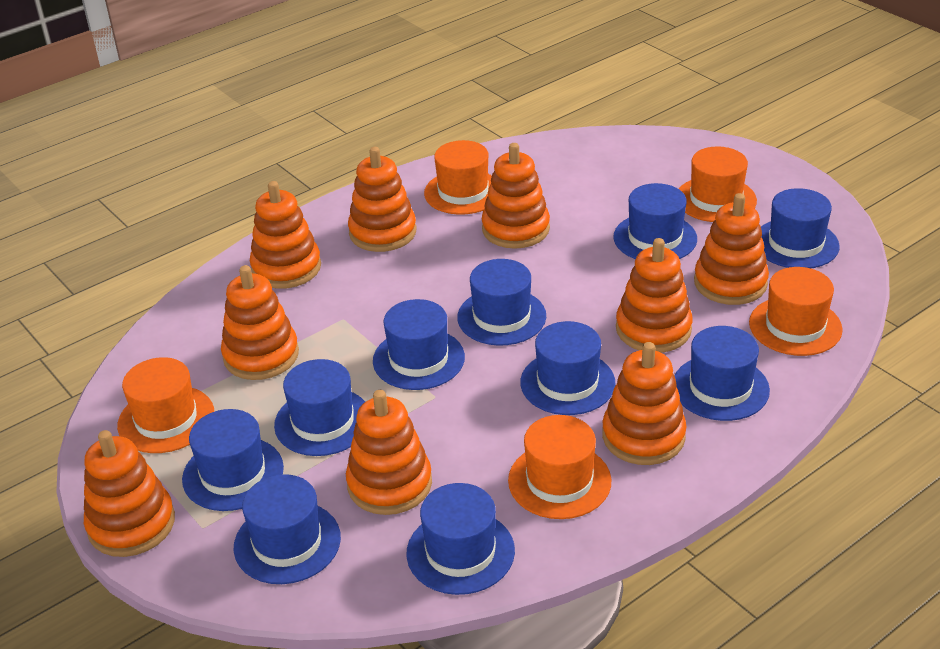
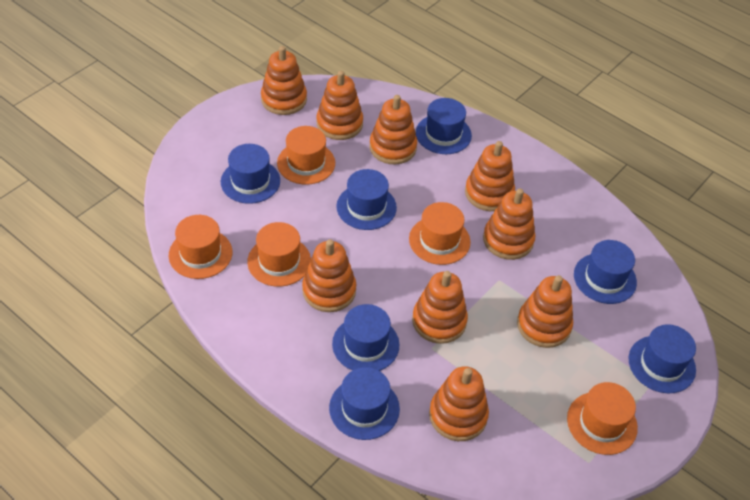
blue hat: [182,409,284,511] [234,474,341,584] [274,359,365,456] [373,299,465,390] [406,483,515,595] [457,259,546,346] [520,321,616,415] [613,183,697,259] [674,326,770,421] [761,188,840,268] = 10 -> [221,144,280,204] [329,367,400,440] [332,304,399,371] [336,169,397,230] [416,98,472,154] [574,240,637,304] [628,324,696,393] = 7

